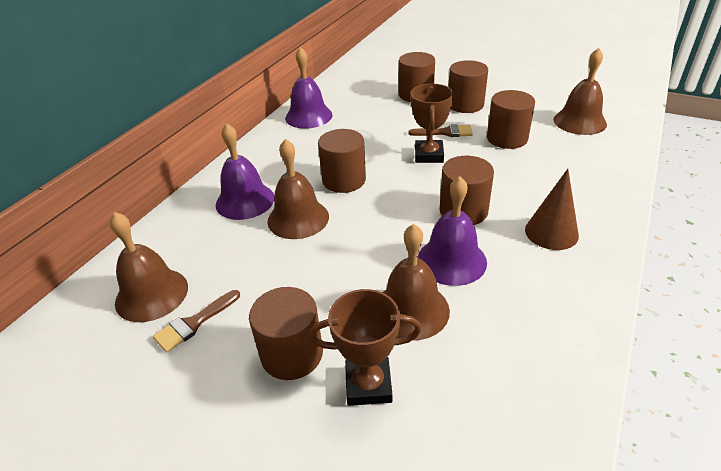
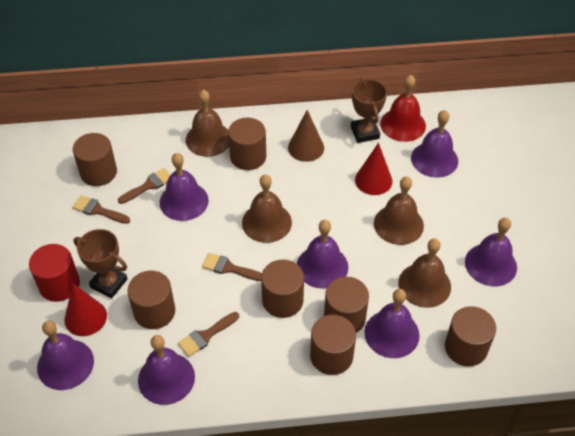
brown brush: [153,290,240,352] [408,124,473,137] = 2 -> [72,195,130,224] [118,168,171,204] [178,312,239,357] [202,253,262,281] = 4
brown cylinder: [249,287,323,380] [318,129,366,193] [399,52,435,102] [440,156,494,225] [448,60,488,113] [487,90,535,149] = 6 -> [73,133,117,186] [127,271,175,329] [228,117,266,170] [261,260,304,318] [310,315,356,375] [324,277,369,333] [445,306,496,367] = 7
purple bell: [216,123,275,220] [285,47,333,129] [417,176,487,286] = 3 -> [37,320,94,390] [138,335,195,405] [160,153,209,221] [297,220,348,289] [364,289,420,358] [411,110,458,178] [465,218,517,286] = 7
red bell: none = 0 -> [380,75,426,142] = 1
red cone: none = 0 -> [64,283,107,336] [355,143,392,195] = 2
red cylinder: none = 0 -> [29,244,80,302] = 1

